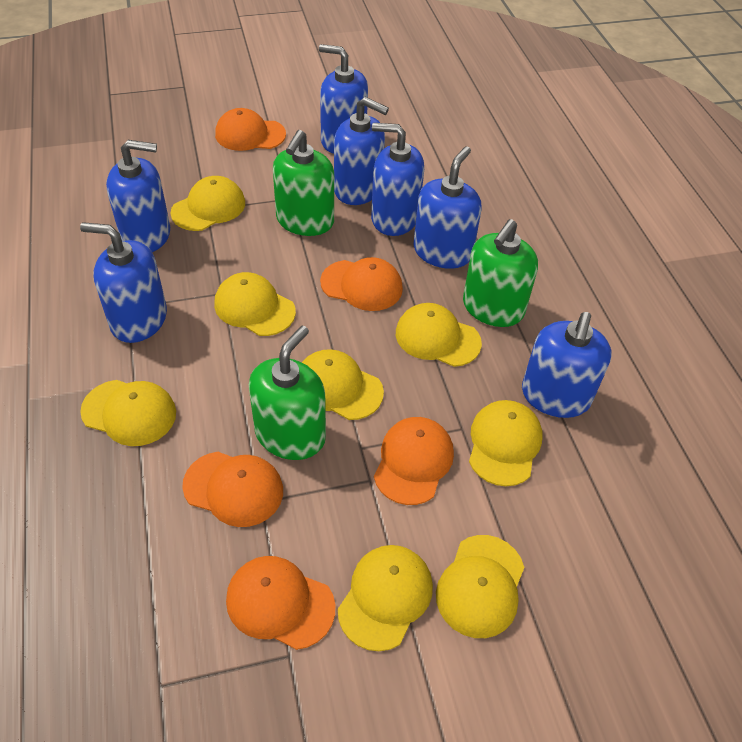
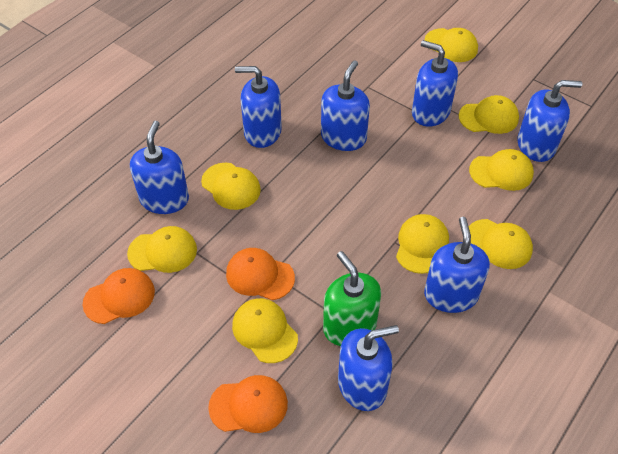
green soap dispenser: [249,326,326,460] [273,130,334,236] [463,219,538,327] = 3 -> [323,251,381,346] = 1
orange cap: [182,452,283,527] [215,108,286,151] [226,556,335,650] [320,257,403,311] [374,417,454,505] = 5 -> [83,268,155,324] [208,375,288,433] [226,248,295,300] = 3

